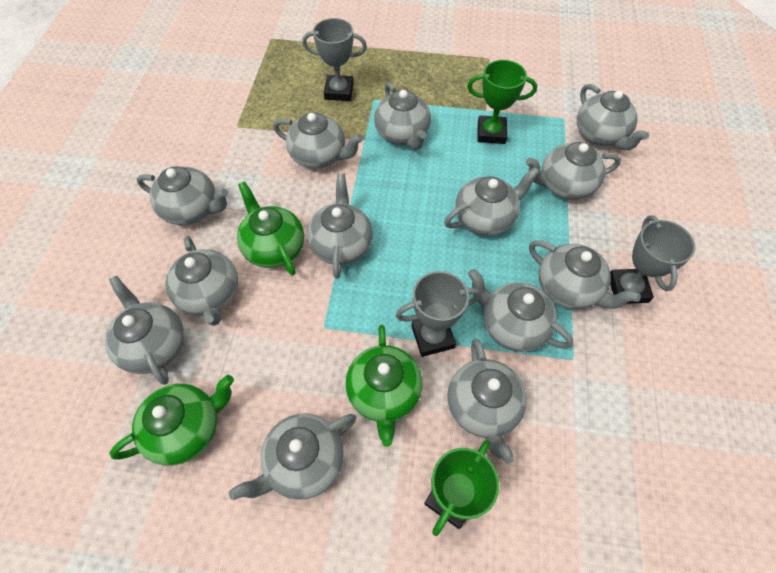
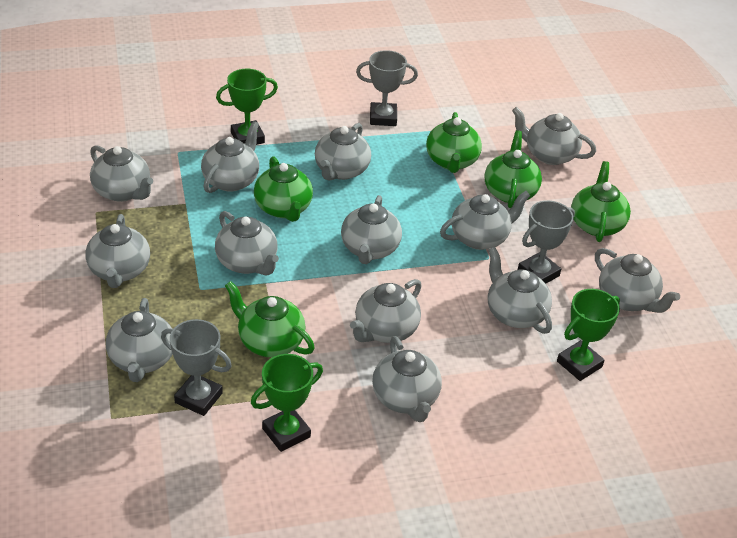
green teapot: [109,375,234,466] [237,181,304,275] [346,325,423,447] = 3 -> [225,281,314,357] [254,156,313,222] [426,112,482,173] [485,130,542,208] [571,161,631,242] = 5
green trophy: [424,440,499,536] [467,60,537,144] = 2 -> [216,69,278,145] [251,354,323,452] [557,289,620,381] = 3

